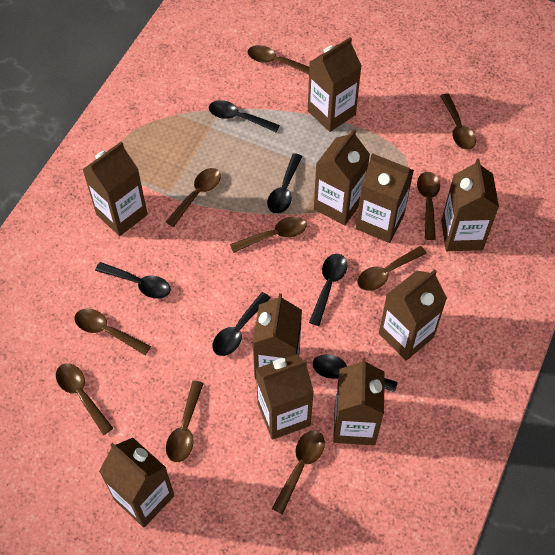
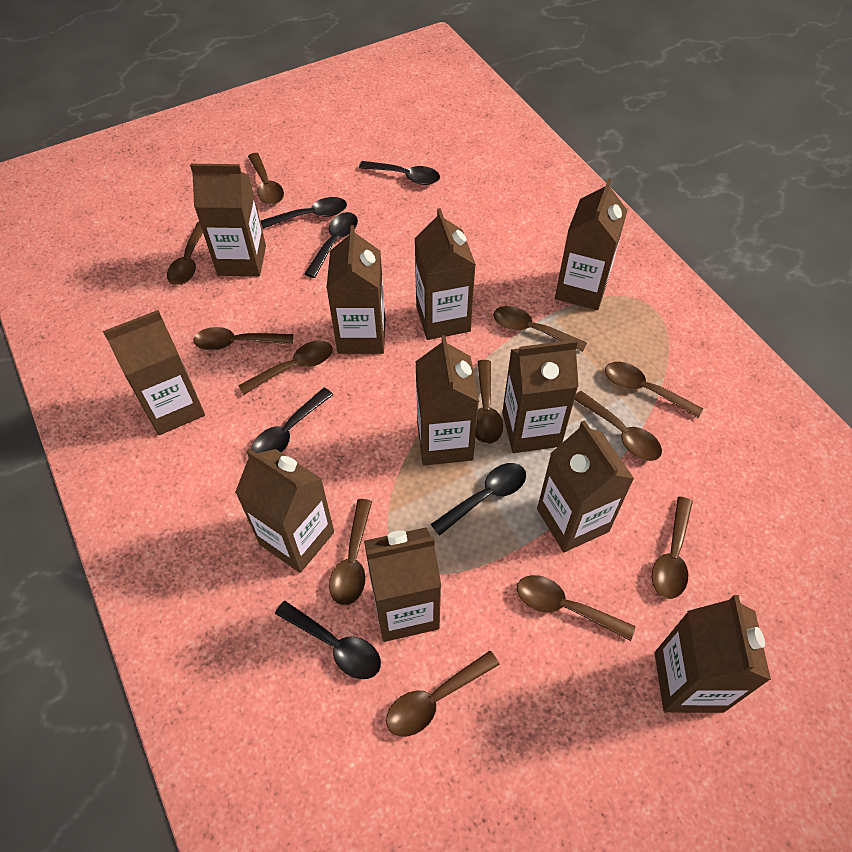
brown carton: [82,142,148,236] [99,438,174,528] [253,293,302,379] [256,354,314,440] [308,37,361,132] [314,129,370,225] [333,358,385,445] [356,153,414,243] [379,270,447,360] [441,158,499,251] = 10 -> [103,310,205,435] [190,164,266,276] [235,449,334,573] [326,225,385,354] [364,527,441,642] [414,208,476,340] [415,335,479,465] [502,340,578,453] [537,420,634,552] [555,178,628,310] [655,595,771,713] = 11
brown spoon: [56,363,113,435] [75,308,151,355] [166,168,221,227] [166,381,204,462] [230,216,307,253] [247,45,309,74] [272,430,325,514] [357,246,427,291] [417,172,440,240] [440,93,476,150] = 10 -> [167,222,203,285] [193,327,293,351] [238,341,333,395] [248,153,284,205] [329,499,372,606] [386,651,500,737] [475,360,503,444] [493,306,587,352] [517,575,635,641] [574,391,662,461] [605,362,703,418] [652,496,693,599] = 12

